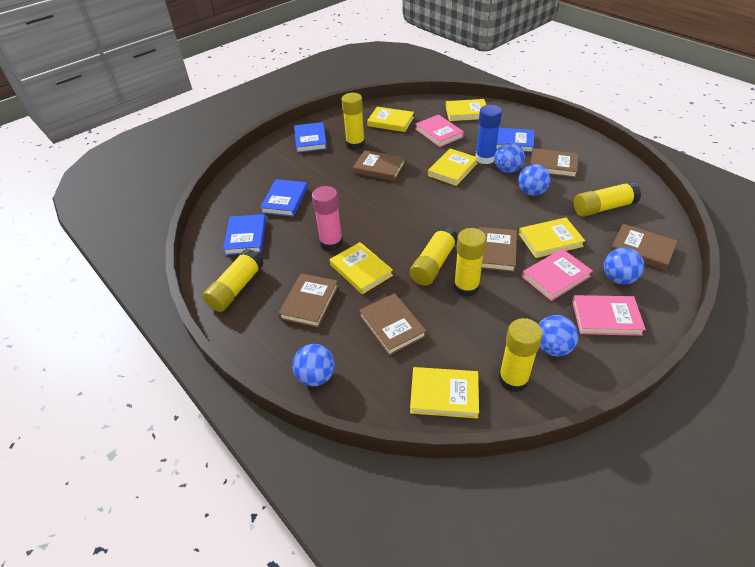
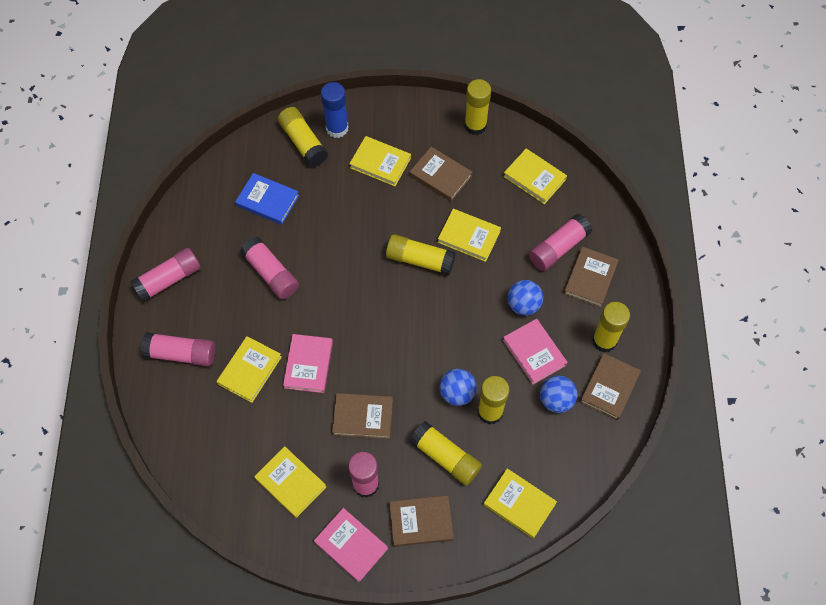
blue ball: [292,344,335,386] [494,143,525,173] [518,164,551,196] [539,315,579,357] [604,247,644,284] = 5 -> [439,369,477,406] [507,280,543,316] [540,376,577,413] = 3
blue book: [223,214,266,255] [260,179,308,217] [294,122,327,153] [496,128,534,153] = 4 -> [235,173,299,225] = 1
brown book: [278,273,338,328] [353,150,405,181] [359,293,427,356] [479,227,517,272] [530,148,578,178] [610,224,677,270] = 6 -> [332,393,393,439] [389,495,454,547] [410,147,472,201] [564,246,619,308] [580,353,641,420] = 5
pink glue stick: [312,186,343,251] = 1 -> [130,248,201,303] [141,332,216,366] [240,237,299,299] [348,452,379,498] [529,214,592,271] = 5

